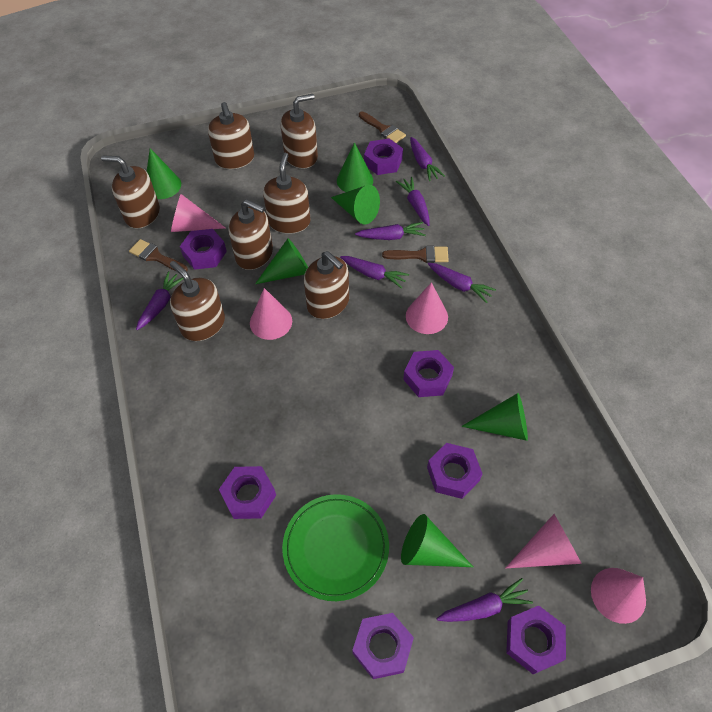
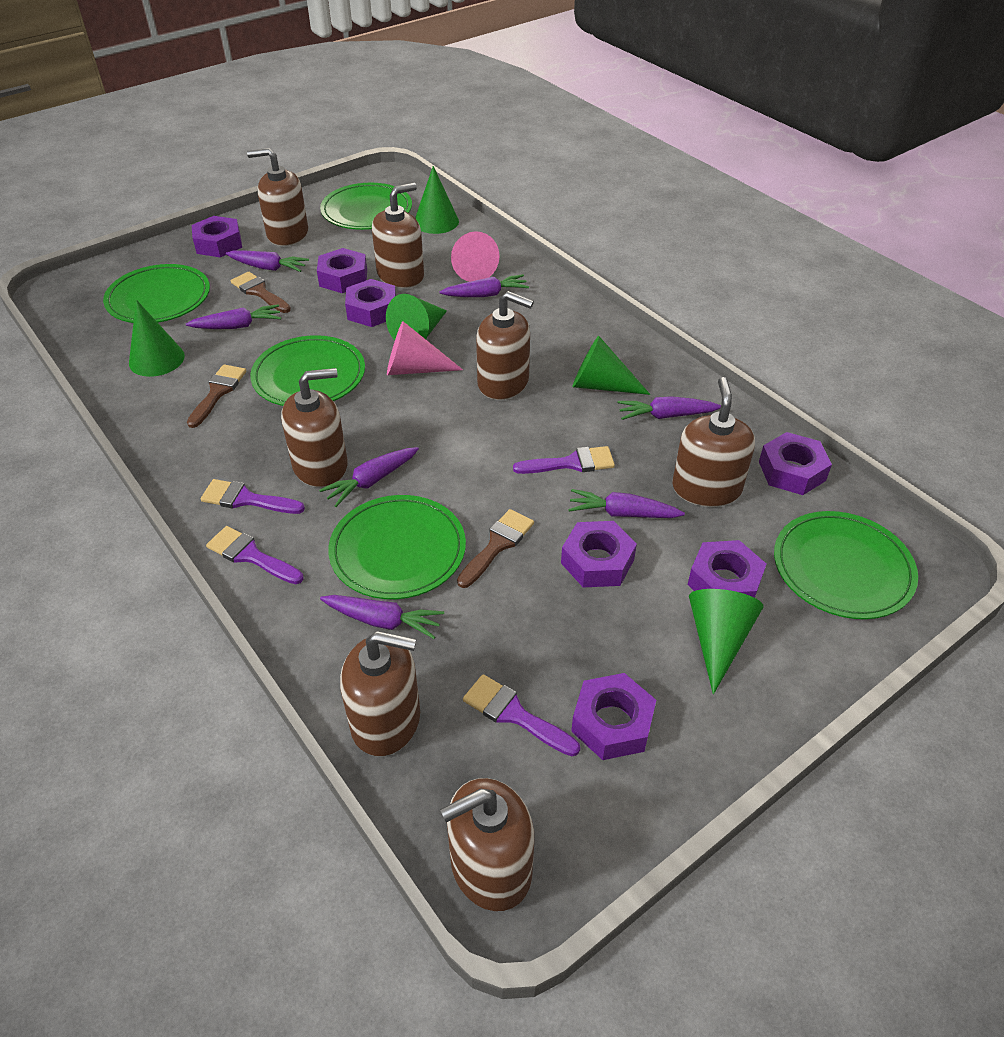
green cone: [147,148,181,199] [255,238,308,284] [331,185,380,225] [337,142,373,192] [401,514,473,567] [461,393,528,441] = 6 -> [129,300,185,377] [386,294,447,340] [415,166,459,234] [572,336,650,395] [689,589,763,694] = 5
green plate: [282,494,389,601] = 1 -> [103,264,210,323] [250,335,365,406] [320,183,412,230] [328,495,466,599] [774,511,918,619] = 5
pink cone: [171,194,225,232] [250,288,292,340] [406,282,448,334] [506,514,582,568] [591,568,646,624] = 5 -> [387,321,463,375] [451,231,500,282] = 2
purple brush: none = 0 -> [201,479,305,514] [206,526,303,584] [463,674,580,756] [513,446,615,474] = 4

